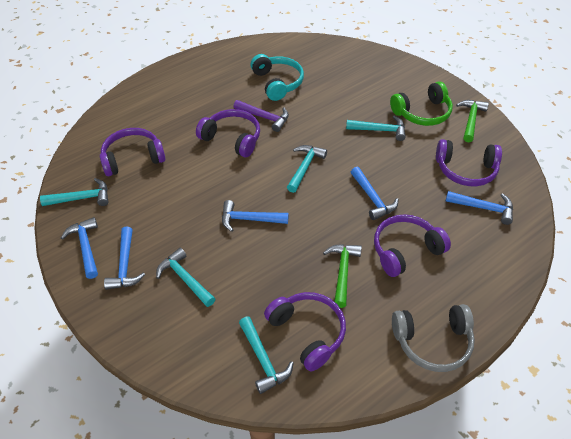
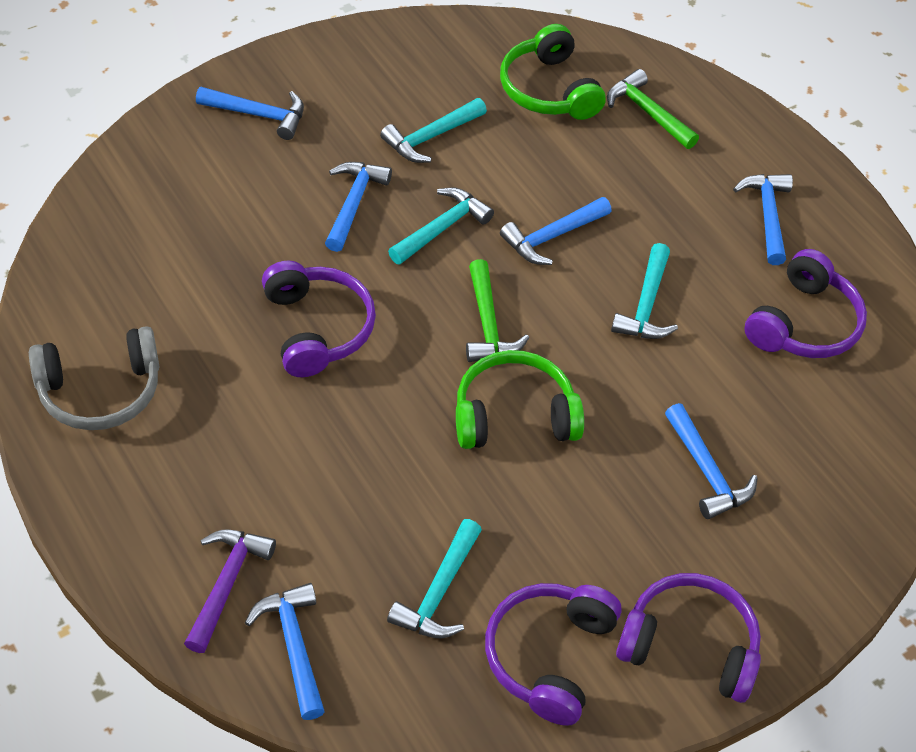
blue hammer: [61,217,98,279] [104,227,145,290] [222,200,289,232] [351,167,399,220] [446,191,513,225] = 5 -> [196,87,304,140] [245,583,325,720] [325,162,392,252] [500,197,612,265] [665,403,758,519] [733,174,793,265] = 6
green headphones: [390,81,453,126] = 1 -> [456,350,584,449] [500,24,606,120] = 2
purple headphones: [100,128,166,176] [196,109,260,157] [264,292,346,371] [374,214,451,277] [436,139,502,186] = 5 -> [262,261,376,377] [485,583,621,726] [616,573,761,703] [744,249,867,358] = 4
turquoise hammer: [40,178,108,206] [156,248,215,307] [239,317,294,394] [287,145,327,193] [346,116,406,141] = 5 -> [380,98,487,163] [387,519,482,638] [388,187,494,265] [611,243,678,339] = 4
turquoise headphones: [250,54,304,101] = 1 -> none = 0

